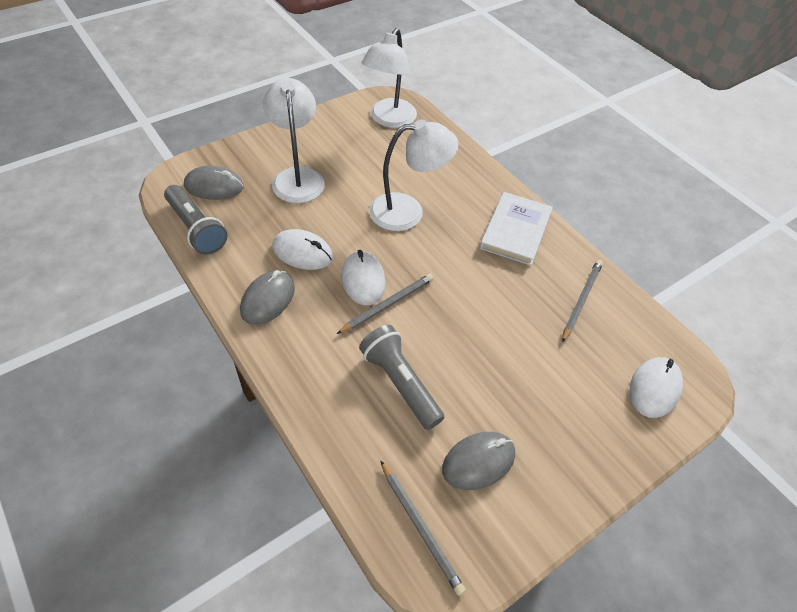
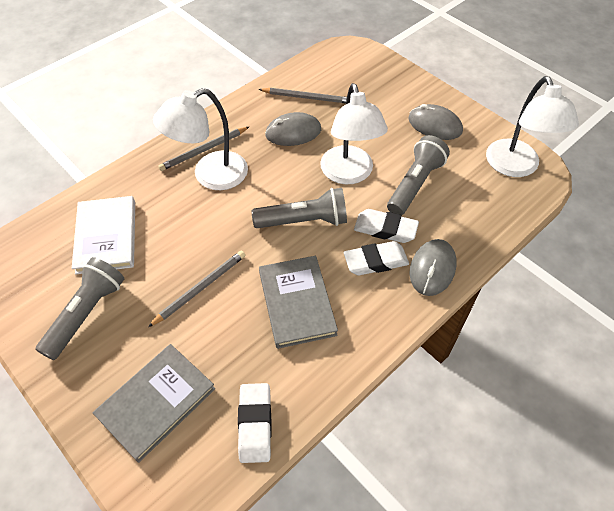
grey book: none = 0 -> [93,344,215,463] [259,256,338,349] = 2
grey flashlight: [164,185,228,255] [359,325,444,430] = 2 -> [35,257,124,360] [252,188,347,228] [387,135,450,215] = 3
white eraser: none = 0 -> [238,383,272,463] [344,241,409,275] [354,209,419,243] = 3
white mouse: [272,229,333,270] [341,250,386,305] [629,357,683,418] = 3 -> none = 0

